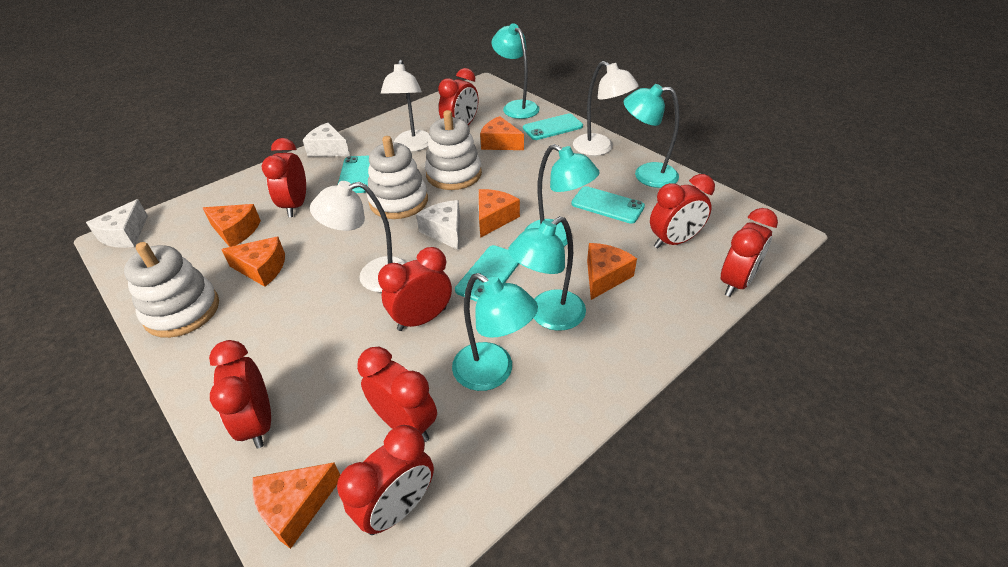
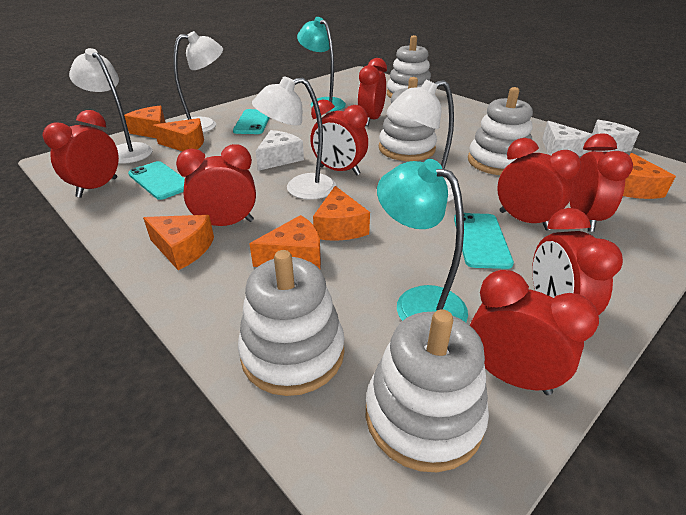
turquoise lamp: [452,273,538,391] [492,23,539,119] [508,216,586,331] [524,144,599,246] [624,84,679,188] = 5 -> [297,17,346,112] [377,159,468,322] = 2
turquoise phone: [338,155,370,193] [455,245,519,302] [523,114,583,140] [571,186,645,224] = 4 -> [128,161,185,200] [233,109,270,134] [454,213,514,269] = 3
white lamp: [310,181,407,292] [381,60,430,152] [573,61,639,156] = 3 -> [69,48,153,164] [173,31,223,133] [252,76,336,200] [391,80,454,202] = 4
white stacking toy: [124,242,219,338] [367,136,428,219] [425,110,482,190] = 3 -> [238,250,345,396] [366,309,489,472] [379,77,437,161] [387,35,431,98] [468,87,533,175] = 5

